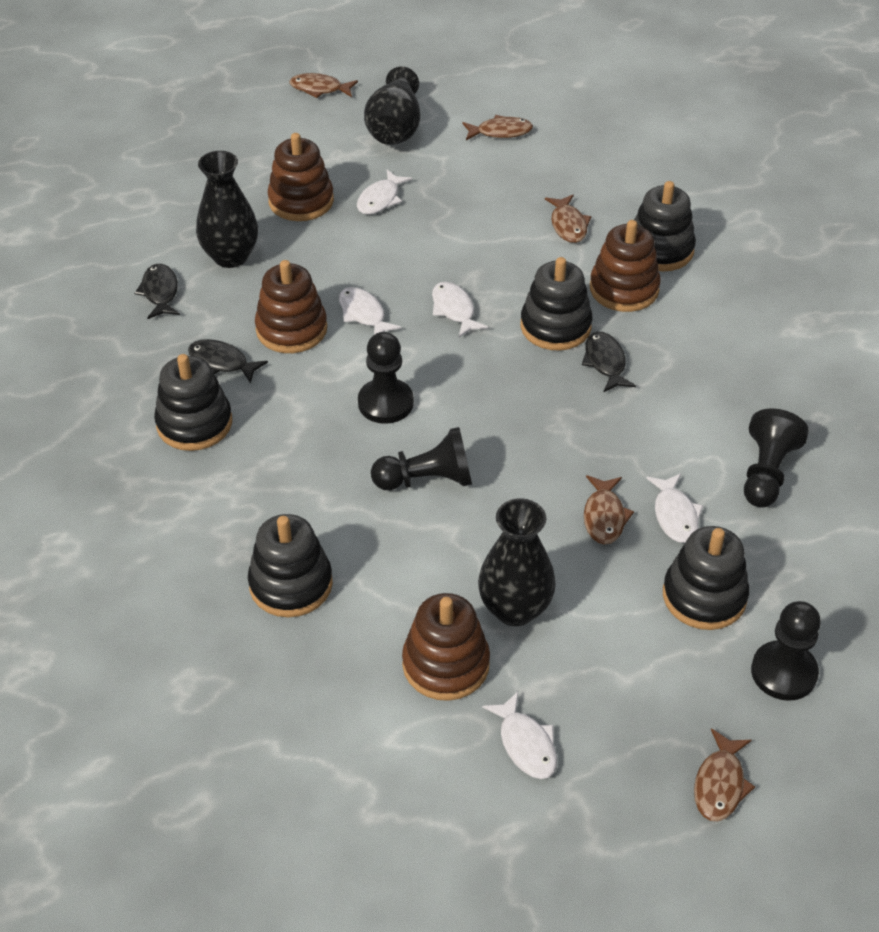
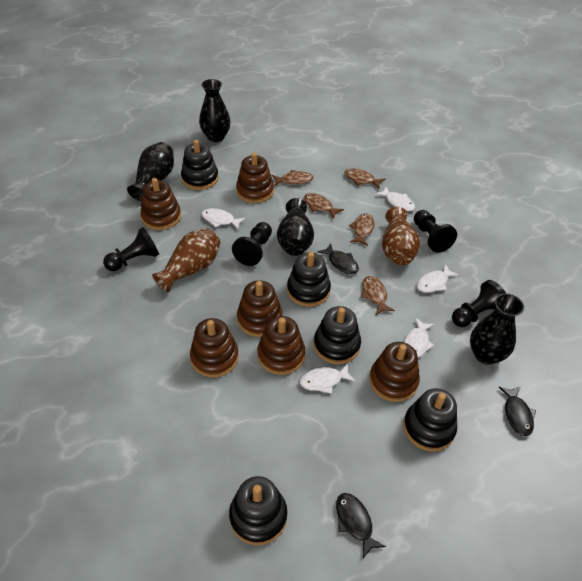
black vase: [196,151,258,268] [364,67,420,145] [478,498,556,626] = 3 -> [127,142,174,201] [199,79,231,142] [277,198,314,256] [470,294,524,365] = 4
brown stacking toy: [255,260,327,353] [267,133,334,221] [402,593,490,701] [590,220,661,312] = 4 -> [140,178,181,230] [190,318,239,377] [236,153,274,203] [237,280,283,337] [258,316,305,375] [369,342,420,402] = 6
brown vase: none = 0 -> [152,228,220,292] [382,207,420,265] = 2

